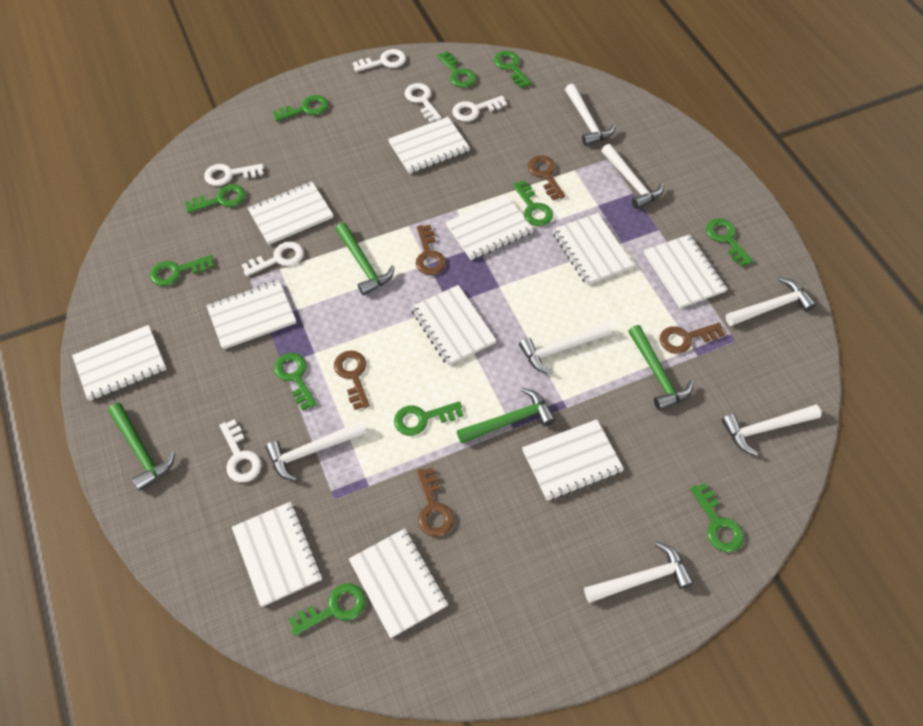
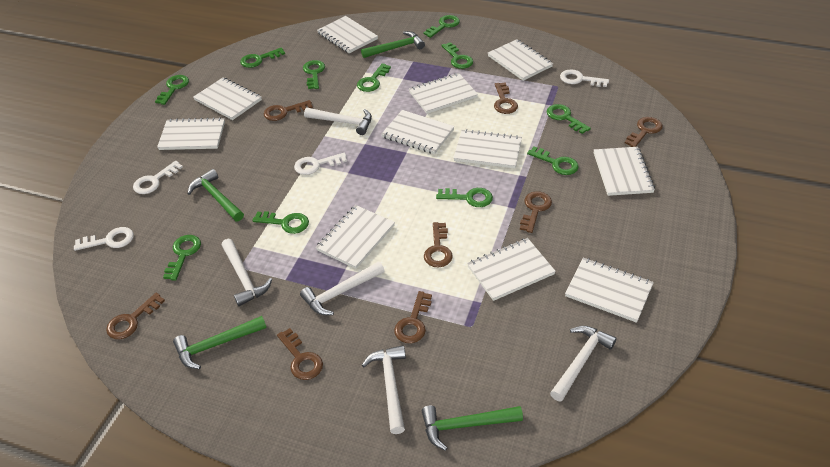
brown key: [334,350,370,410] [416,225,446,275] [417,467,454,537] [527,155,565,200] [660,323,725,354] = 5 -> [106,293,165,339] [264,100,313,121] [277,328,323,380] [394,291,432,343] [424,222,453,267] [494,82,518,114] [520,191,552,233] [625,117,663,147] = 8
white hammer: [265,421,366,481] [519,322,612,374] [565,83,616,146] [584,542,694,603] [601,144,664,209] [722,405,822,456] [725,278,816,326] = 7 -> [222,239,272,306] [300,261,384,315] [304,108,372,135] [362,345,406,434] [550,326,617,401] = 5
white key: [204,164,264,186] [219,419,261,482] [242,241,304,276] [353,49,406,72] [405,83,442,123] [452,96,507,122] = 6 -> [74,227,134,251] [133,161,183,194] [294,153,347,175] [560,69,609,87] = 4

